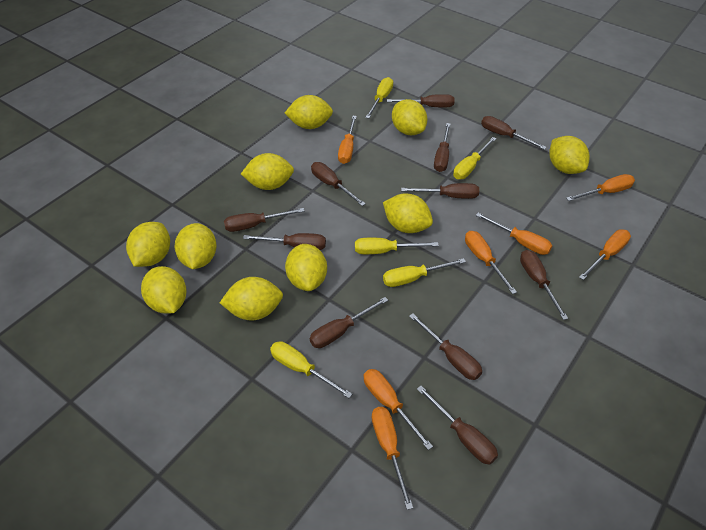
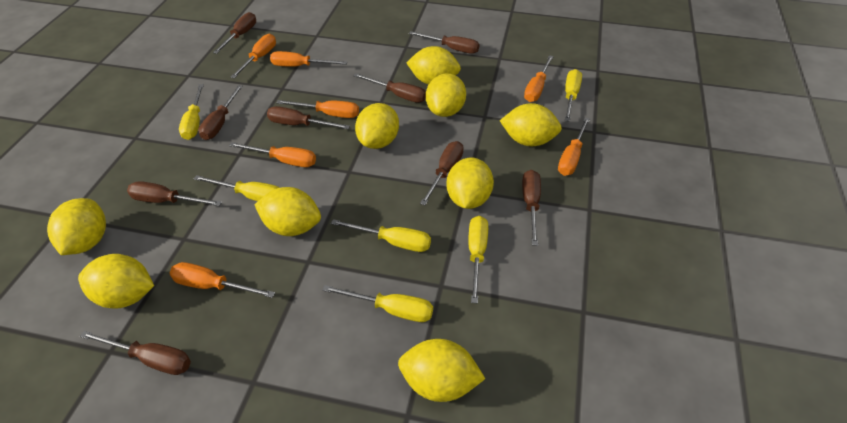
brown screwdriver: [224,208,304,232] [243,233,326,250] [310,297,388,348] [311,162,366,206] [387,94,455,108] [401,183,479,199] [409,313,482,380] [417,386,498,465] [434,123,451,172] [481,116,547,150] [520,250,568,320] = 11 -> [80,331,191,375] [127,181,222,206] [198,85,243,140] [213,12,256,54] [267,106,350,129] [353,73,426,103] [409,31,480,54] [420,141,464,205] [522,170,541,246] = 9
yellow lemon: [126,222,170,267] [141,266,187,314] [175,223,217,269] [220,277,283,321] [241,153,294,190] [285,95,333,129] [285,244,327,291] [383,193,433,233] [392,99,427,135] [549,136,590,174] = 10 -> [47,198,106,255] [78,254,154,309] [255,187,321,236] [355,103,399,149] [398,339,485,402] [406,46,461,85] [426,73,466,117] [447,158,494,209] [500,103,562,146] = 9
yellow screwdriver: [270,341,352,398] [355,238,439,254] [365,77,393,118] [383,258,466,287] [453,137,496,179] = 5 -> [179,84,204,140] [194,175,280,201] [322,285,433,322] [331,219,431,252] [468,216,488,303] [565,69,582,122] = 6

